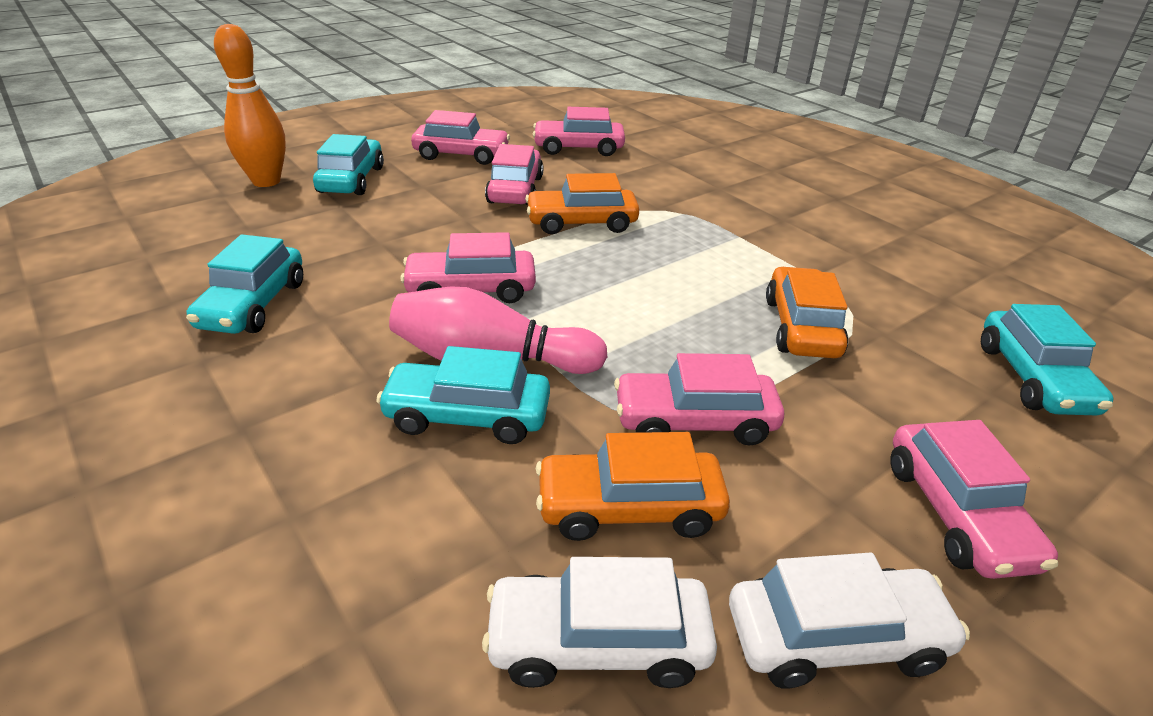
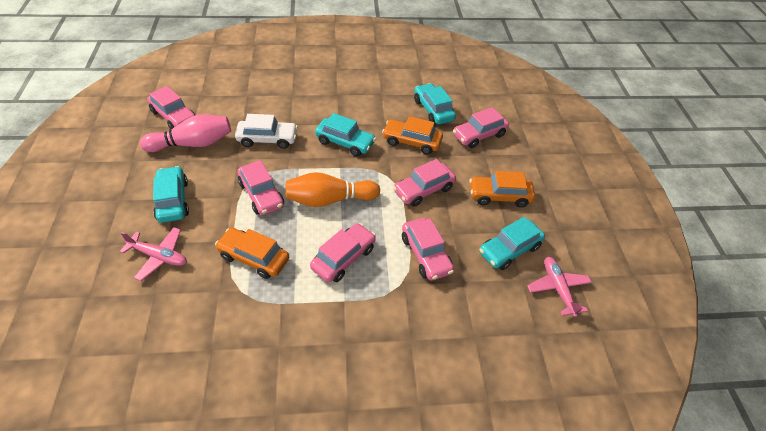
pink plane: none = 0 -> [120,227,187,281] [527,257,592,317] = 2
white car: [482,557,717,688] [729,553,970,689] = 2 -> [235,114,298,149] = 1

